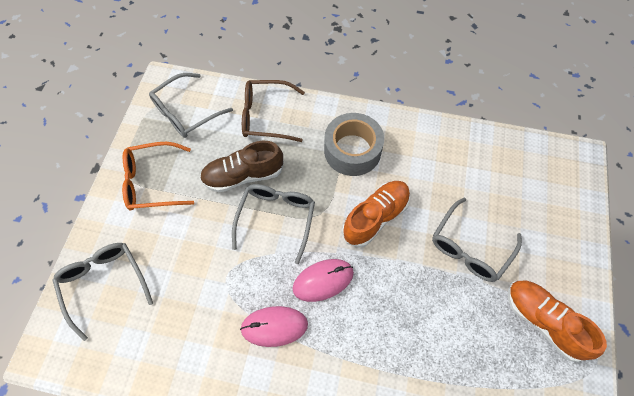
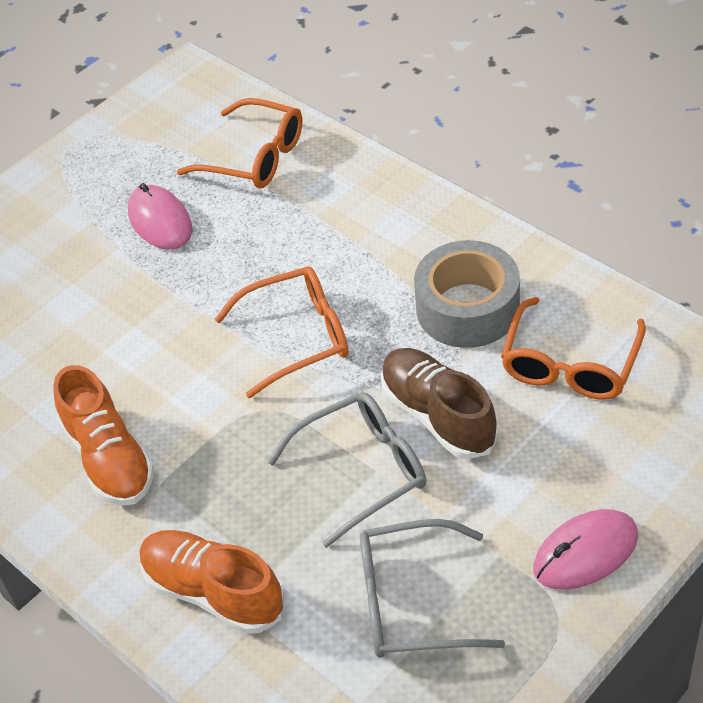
brown glasses: [242,80,305,142] = 1 -> none = 0
grey glasses: [52,243,153,341] [149,73,233,138] [232,184,315,264] [432,197,522,282] = 4 -> [267,392,426,548] [360,519,505,658] = 2
orange glasses: [122,142,194,211] = 1 -> [177,98,303,188] [215,266,348,398] [501,297,646,400] = 3

